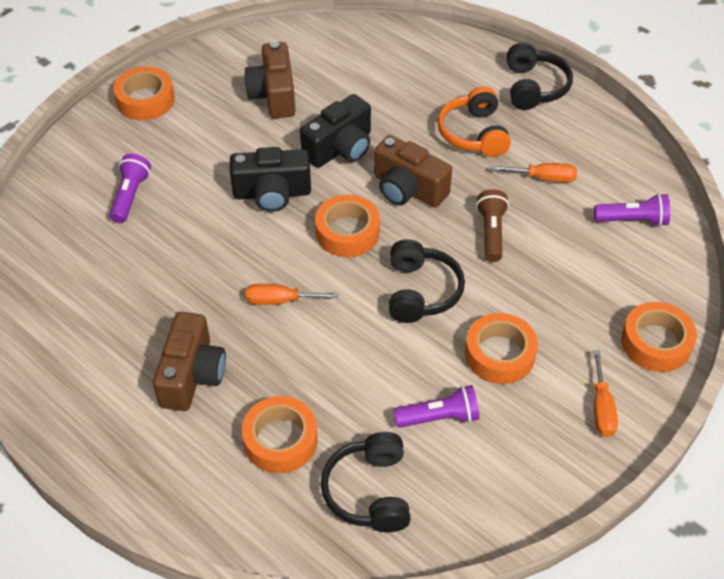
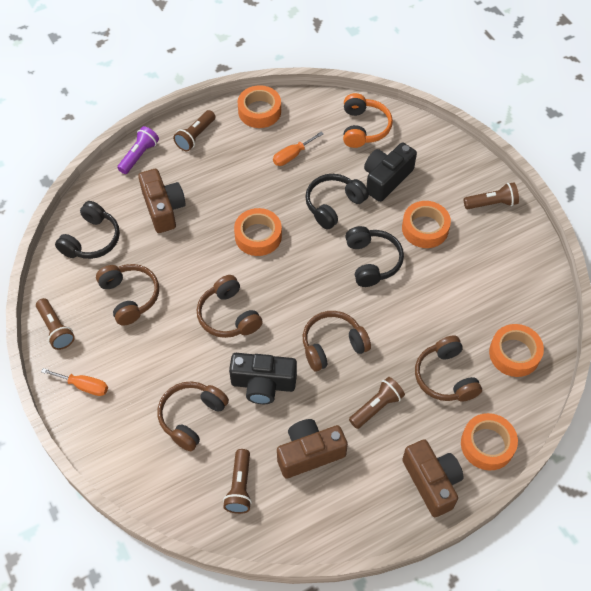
brown flashlight: [476,189,509,262] = 1 -> [36,298,75,350] [173,110,216,151] [223,449,252,514] [349,377,405,429] [464,182,519,209] = 5
brown headphones: none = 0 -> [96,264,159,326] [158,381,229,451] [197,275,263,338] [303,311,371,372] [415,335,482,402] = 5
orange screwdriver: [246,284,338,305] [492,163,577,183] [593,350,618,437] = 3 -> [41,368,108,396] [273,132,323,166] = 2
purple flashlight: [110,154,151,223] [394,385,480,428] [594,194,670,227] = 3 -> [117,126,159,174] = 1

